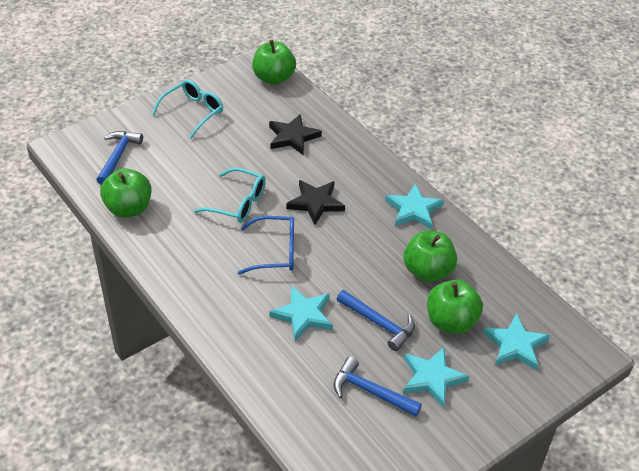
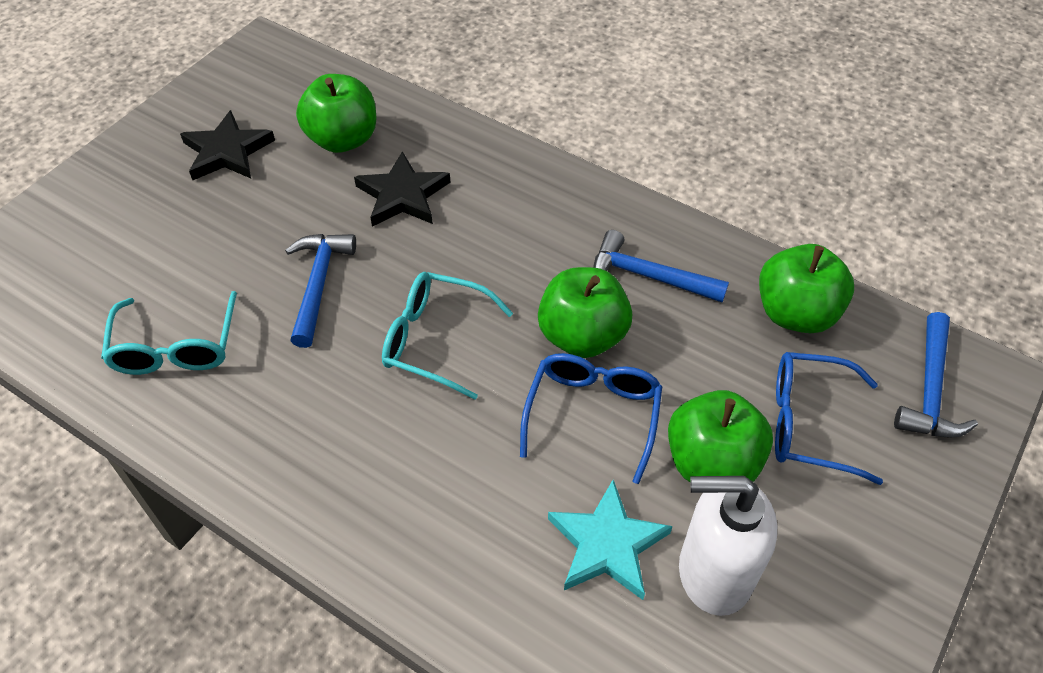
blue glasses: [238,216,294,275] = 1 -> [520,353,662,484] [775,352,883,485] = 2
turquoise star: [270,286,333,341] [385,183,444,229] [403,347,469,408] [483,313,550,371] = 4 -> [548,480,672,600] = 1
white soap dispenser: none = 0 -> [679,476,777,616] = 1

